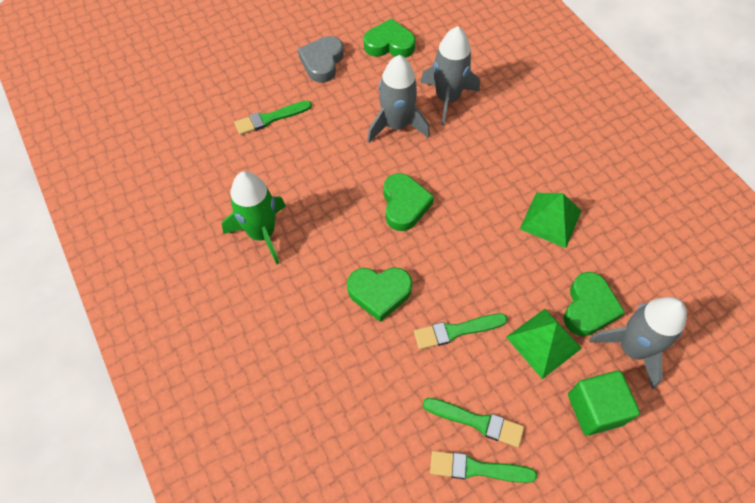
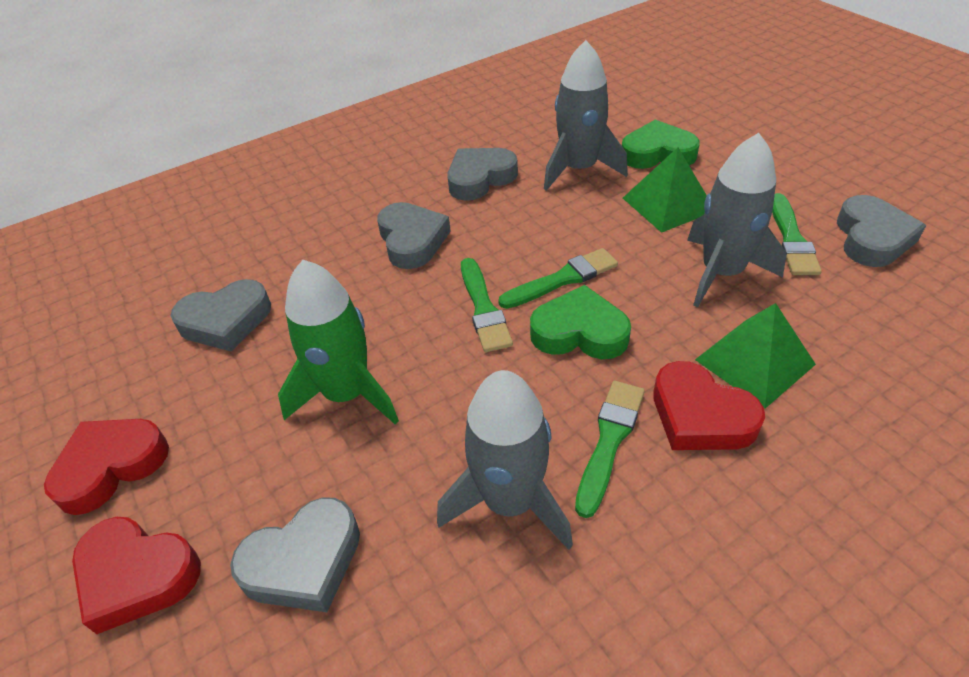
green cube: [568,371,640,436] = 1 -> none = 0
green heart: [347,267,412,322] [364,18,416,58] [384,173,434,231] [564,272,625,336] = 4 -> [530,285,631,359] [622,120,700,169] = 2
grey heart: [298,36,344,83] = 1 -> [171,279,271,351] [230,497,360,612] [377,202,451,269] [447,148,518,201] [837,195,926,267] = 5
red heart: none = 0 -> [44,419,169,515] [72,517,201,634] [653,361,765,450] = 3

